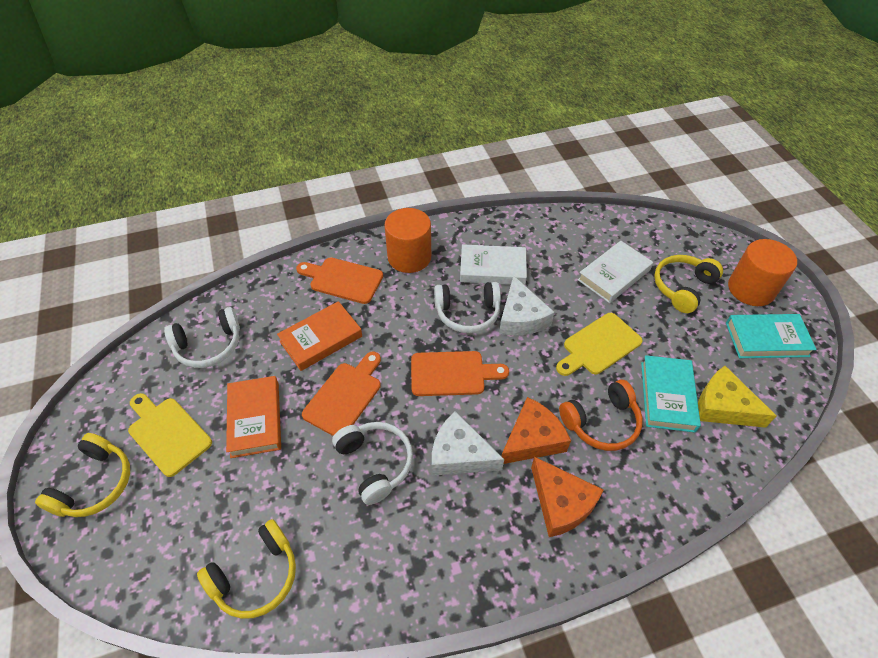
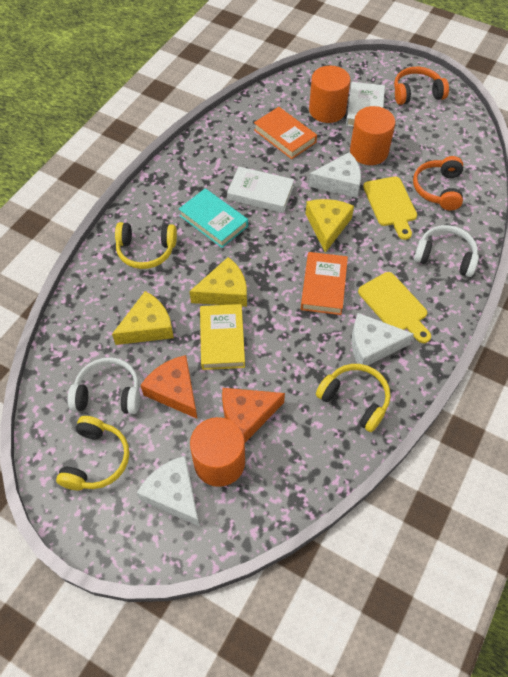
orange cutting board: [296,257,383,304] [302,352,381,436] [411,351,509,396] = 3 -> none = 0
orange cylinder: [384,208,431,273] [728,239,797,306] = 2 -> [190,417,245,487] [309,66,351,123] [350,106,395,165] = 3
orange headphones: [559,380,643,451] = 1 -> [394,67,449,105] [413,156,463,211] = 2
turquoise book: [641,355,701,433] [726,314,817,358] = 2 -> [179,188,248,248] = 1
white cheese: [432,411,504,476] [499,275,555,335] = 2 -> [137,456,200,526] [308,152,361,198] [351,313,414,366] = 3
white headphones: [164,307,240,368] [332,422,413,505] [434,282,501,333] = 3 -> [67,357,140,414] [414,225,479,277] = 2
yellow book: none = 0 -> [200,304,245,370] = 1
yellow cheese: [698,366,777,428] = 1 -> [112,291,174,345] [189,257,247,307] [305,199,354,253] = 3

